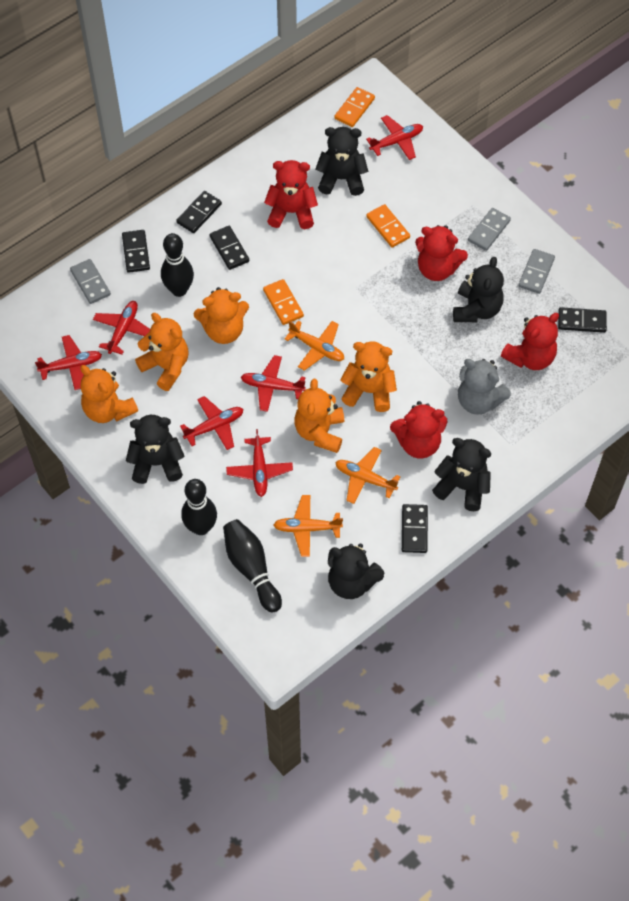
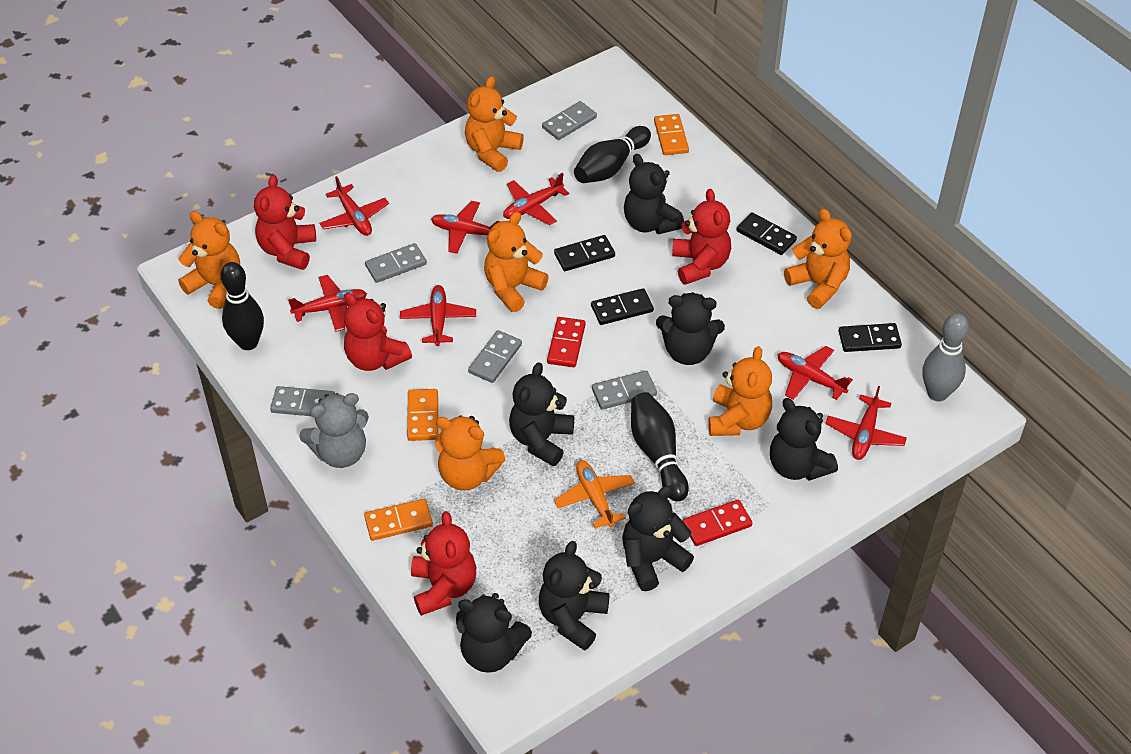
black domino: [122,230,150,273] [176,191,222,233] [209,226,249,270] [402,504,428,553] [558,307,607,333] = 5 -> [554,235,615,271] [591,288,654,325] [737,212,797,255] [839,323,902,352] = 4
black teddy bear: [126,415,184,484] [316,127,368,196] [328,544,385,599] [432,438,491,511] [453,257,504,322] = 5 -> [456,593,532,673] [509,362,574,466] [539,541,610,651] [622,486,694,591] [624,154,684,234] [656,292,725,365] [770,398,838,481] = 7
grey bowling pin: none = 0 -> [923,313,969,401] = 1
grey domino: [70,259,111,304] [468,208,511,251] [518,249,555,294] = 3 -> [270,386,335,416] [365,243,427,283] [468,330,522,383] [542,101,597,140] [592,370,657,410] = 5
orange plane: [274,495,343,557] [285,321,344,371] [335,447,401,504] = 3 -> [554,460,635,528] = 1
orange teddy bear: [80,365,138,423] [135,313,188,391] [194,287,249,344] [294,379,344,453] [340,341,397,412] = 5 -> [178,211,240,309] [435,415,505,491] [465,76,524,172] [484,212,549,312] [708,346,772,436] [784,208,852,309] = 6
red domino: none = 0 -> [547,317,586,367] [683,500,752,546] = 2
red plane: [35,335,102,390] [93,301,150,355] [180,396,243,450] [226,429,293,497] [241,355,306,412] [366,115,423,160] = 6 -> [288,275,367,332] [319,176,389,236] [400,285,476,346] [431,201,501,254] [503,173,569,225] [778,346,853,400] [825,386,907,460] = 7

